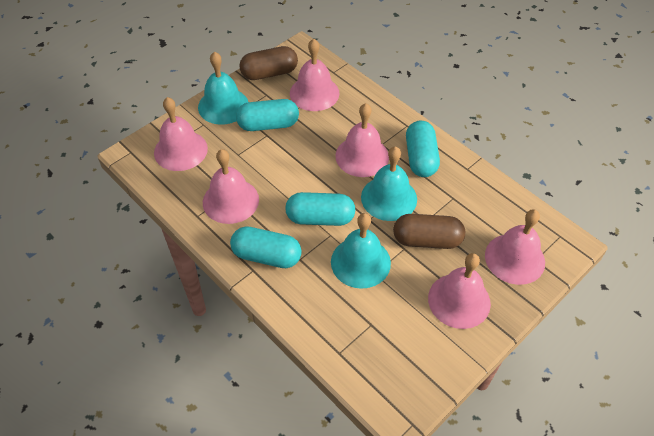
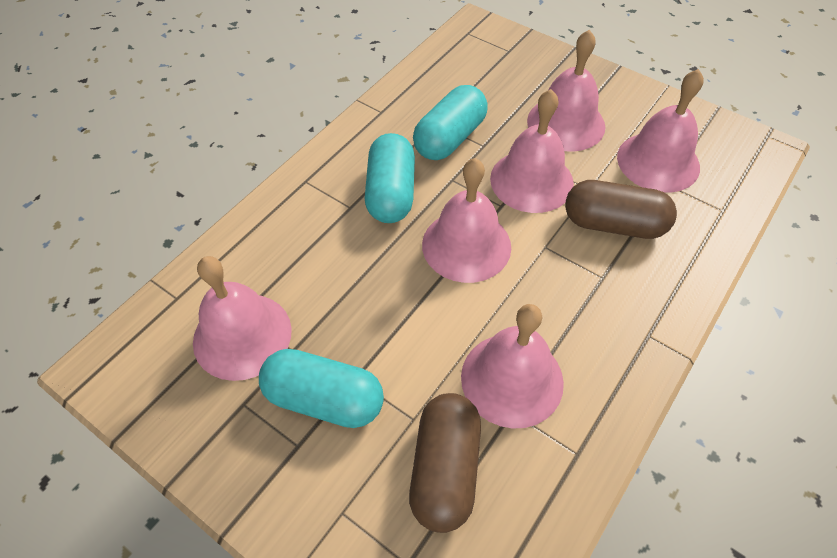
turquoise bell: [198,51,248,125] [331,213,391,289] [361,147,417,221] = 3 -> none = 0
turquoise capsule: [230,226,302,268] [236,99,299,131] [285,192,355,226] [406,120,440,177] = 4 -> [259,349,384,428] [365,133,415,223] [413,85,488,160] = 3

